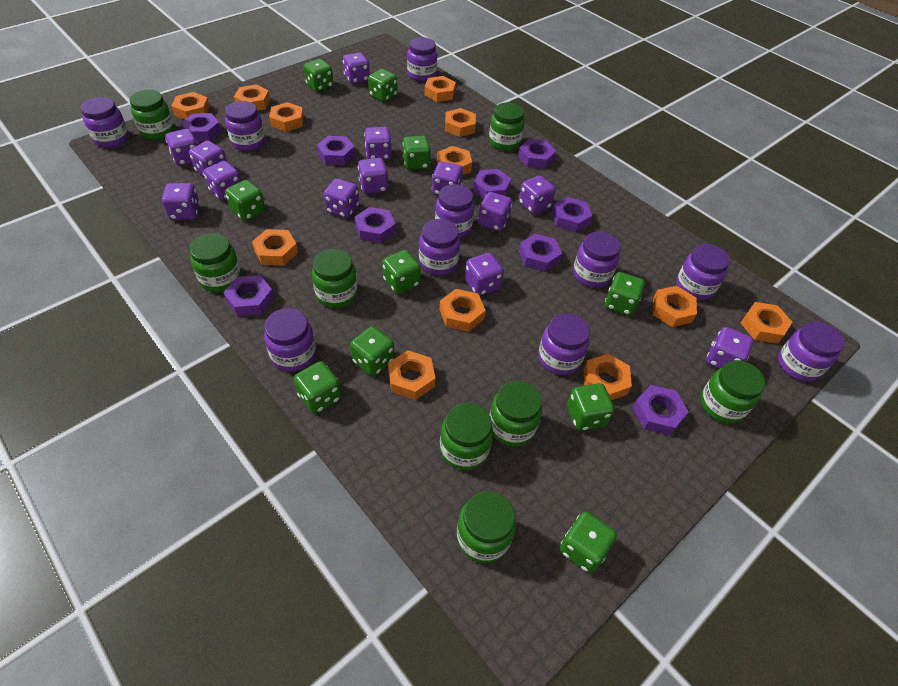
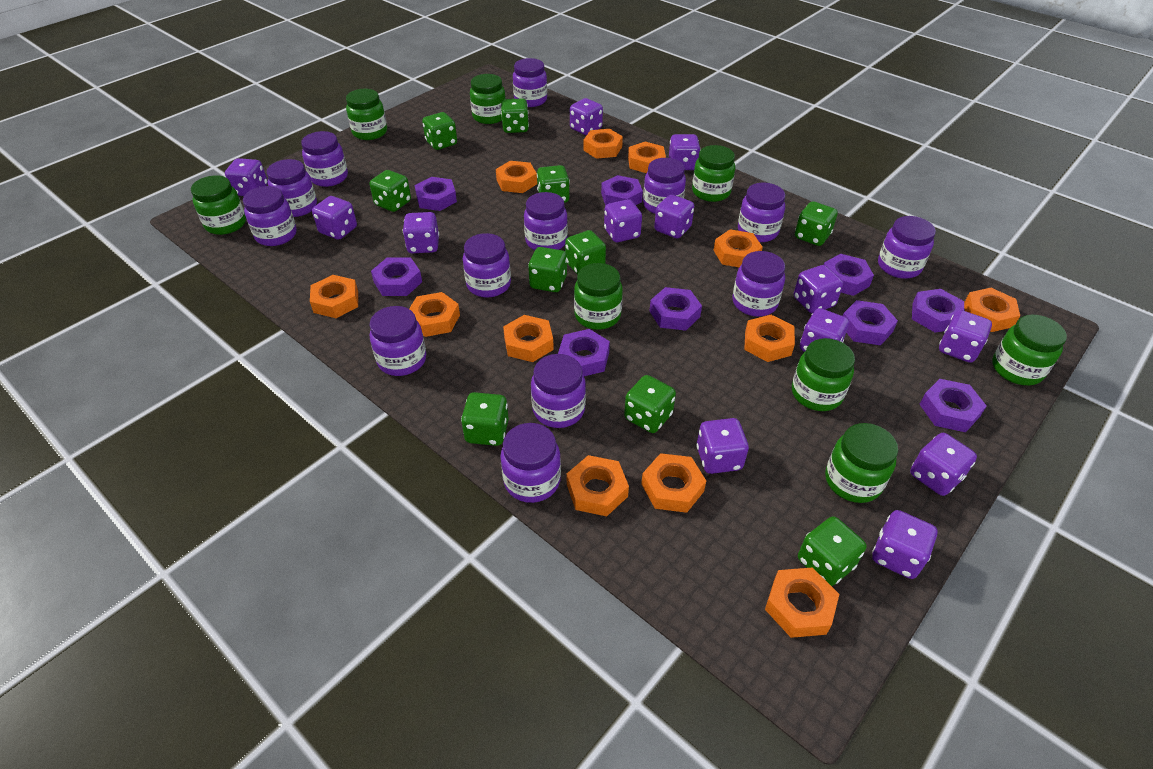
purple jar: [80,97,129,148] [225,101,265,151] [264,308,316,372] [407,37,437,82] [419,219,460,275] [435,184,475,238] [538,313,590,375] [573,231,621,288] [676,244,730,300] [778,321,844,382] = 10 -> [243,186,297,246] [267,159,317,217] [301,131,348,187] [369,306,426,376] [463,233,511,298] [500,423,561,503] [513,58,547,107] [524,192,568,250] [531,354,586,428] [643,158,686,214] [732,251,785,317] [738,183,785,242] [878,216,936,279] = 13

